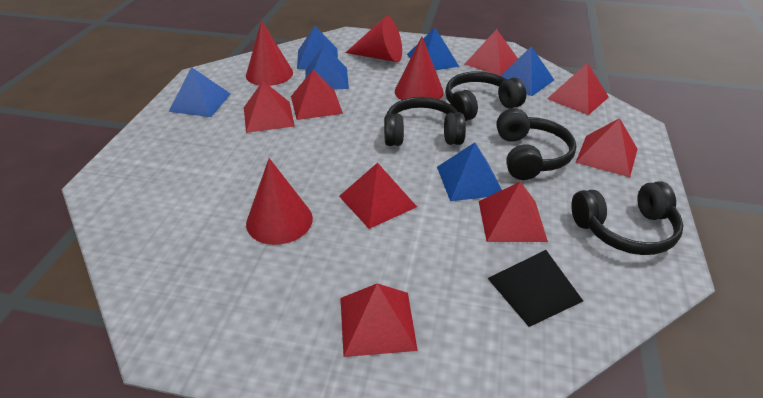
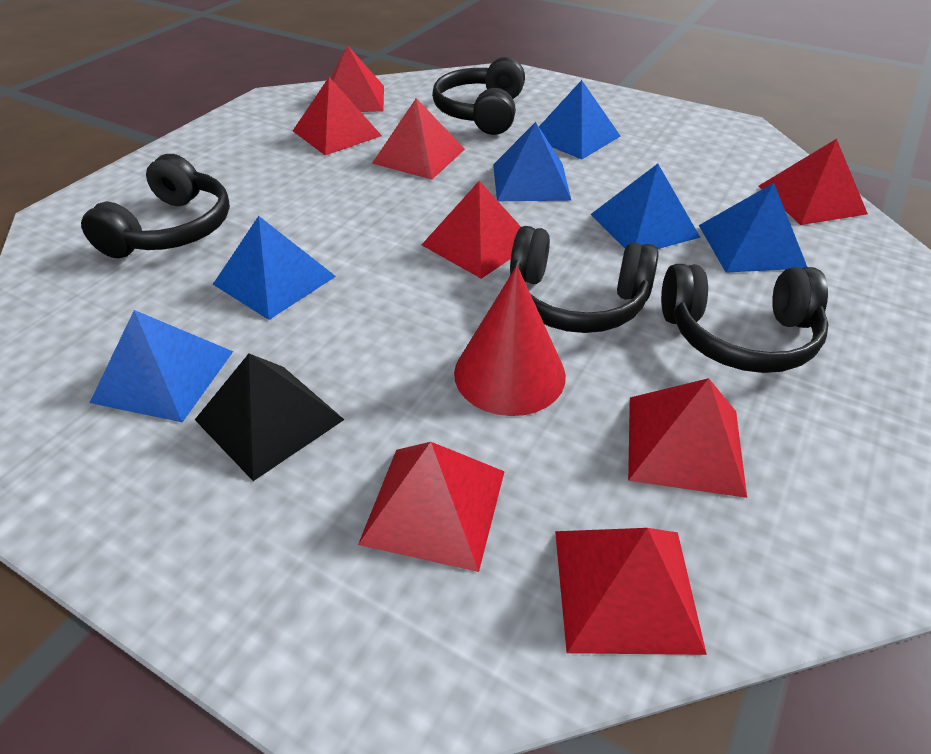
red cone: [246,20,293,86] [246,158,313,245] [345,16,402,62] [395,37,444,100] = 4 -> [454,266,566,416] = 1

